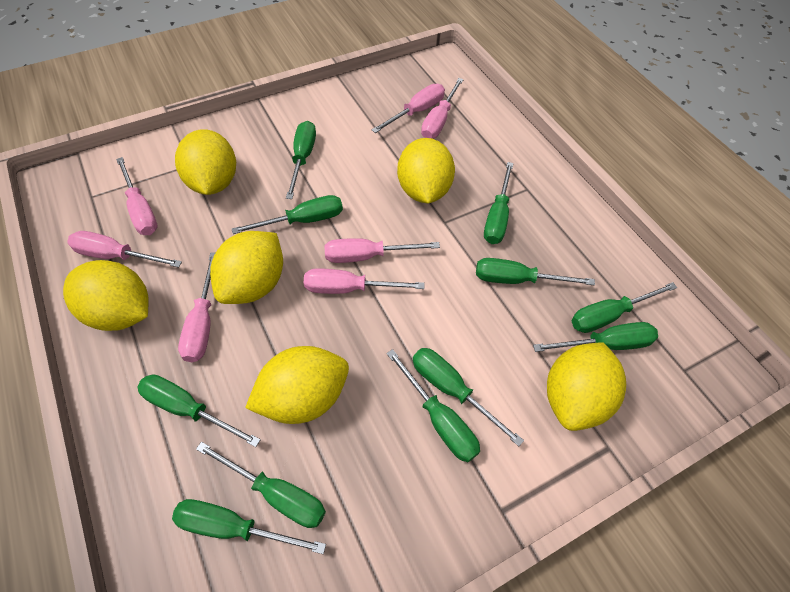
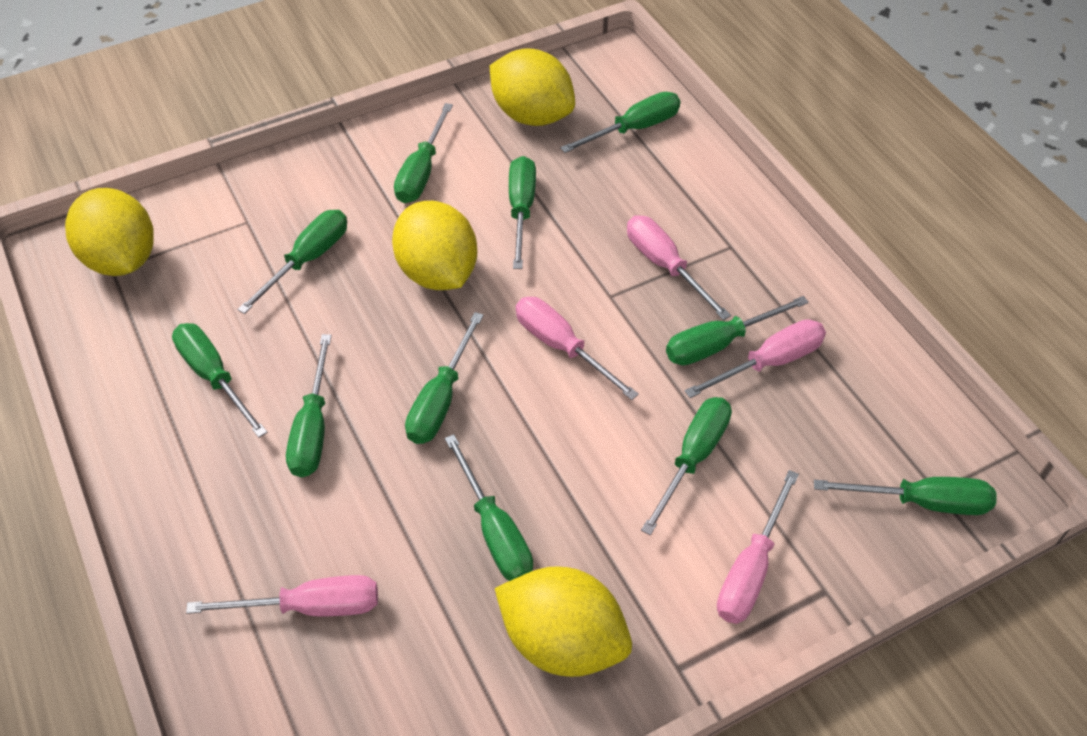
pink screwdriver: [67,231,182,267] [116,157,158,235] [178,252,215,362] [304,268,425,294] [324,238,440,263] [372,84,445,133] [421,78,464,139] = 7 -> [186,575,378,616] [516,297,639,400] [627,216,731,320] [685,319,826,398] [717,470,799,624] = 5
yellow lemon: [63,260,149,331] [175,129,236,195] [210,231,283,304] [245,346,349,424] [397,138,455,203] [547,342,626,431] = 6 -> [65,188,154,276] [392,201,477,290] [490,48,575,126] [495,566,632,677] = 4

